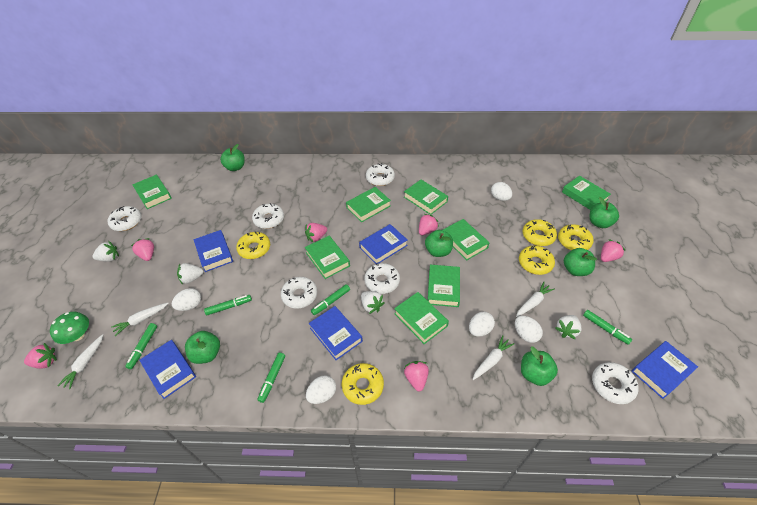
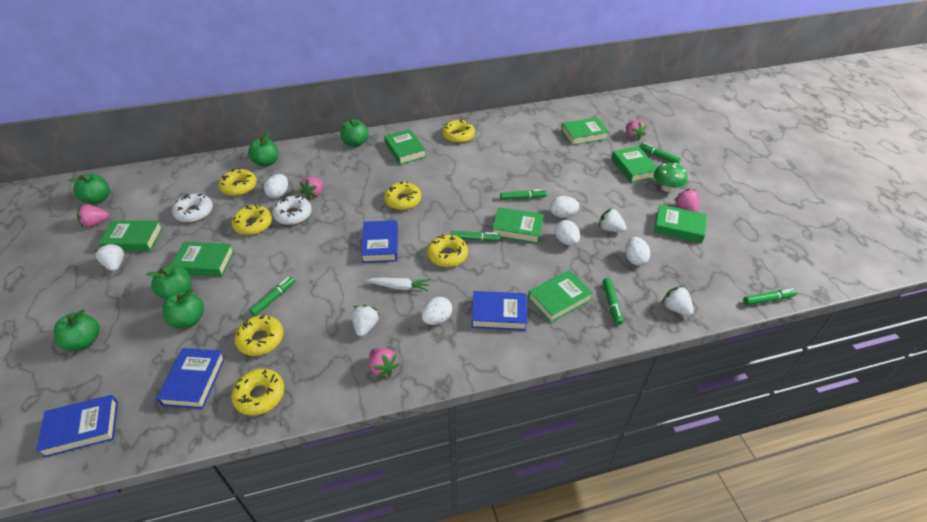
blue book: [139,340,196,399] [193,230,233,272] [309,306,363,360] [359,224,408,264] [632,341,698,399] = 5 -> [36,395,118,458] [157,348,225,409] [361,220,398,263] [472,291,527,331] = 4
green marker: [125,323,157,369] [204,295,252,315] [258,353,285,403] [311,284,350,315] [583,310,632,345] = 5 -> [249,276,295,316] [451,231,500,241] [500,189,547,200] [603,278,623,325] [639,142,681,164] [743,288,797,305] = 6
pink strawberry: [24,343,57,369] [131,238,154,261] [305,223,327,243] [404,361,429,391] [419,214,439,235] [601,239,625,262] = 6 -> [77,204,109,227] [300,177,323,199] [369,348,399,378] [626,120,647,141] [674,188,699,212] = 5
white carrot: [57,334,103,389] [111,303,169,336] [473,335,514,380] [516,282,555,317] = 4 -> [366,278,430,291] = 1
white donut: [108,206,142,231] [252,203,284,229] [281,277,317,309] [364,263,400,294] [366,163,395,186] [592,362,639,404] = 6 -> [172,193,213,223] [272,196,312,225] = 2
yellow donut: [236,232,270,259] [342,363,384,405] [519,246,555,275] [523,219,557,246] [558,224,594,251] = 5 -> [219,168,257,196] [231,205,272,235] [231,368,284,415] [235,315,283,356] [384,181,421,210] [427,235,468,267] [442,119,475,143] = 7

